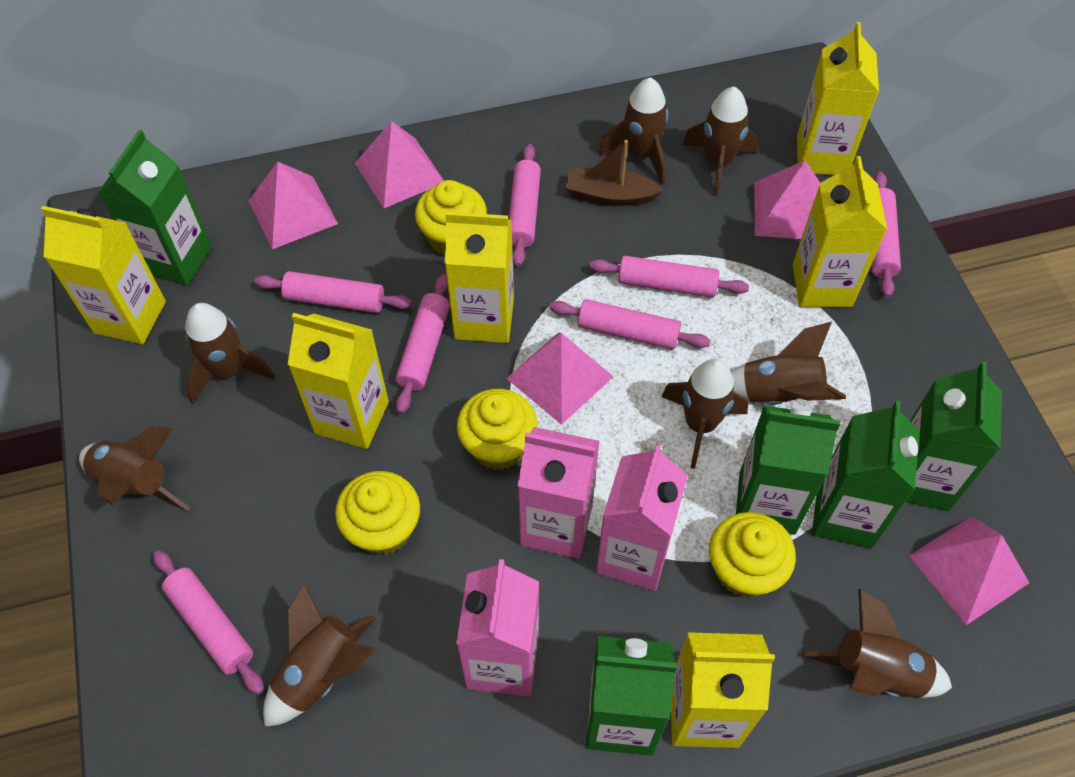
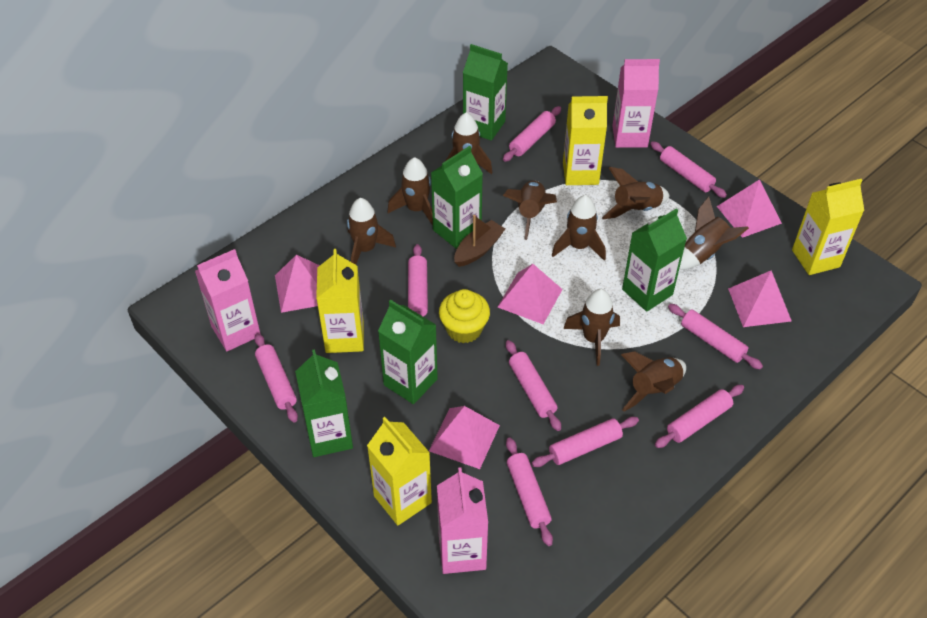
brown rocket: [79,426,190,512] [185,303,275,404] [263,583,376,727] [599,78,668,184] [661,359,748,469] [682,86,758,196] [731,322,846,405] [803,589,952,698] = 8 -> [347,198,396,265] [387,157,433,226] [446,112,492,174] [503,181,557,240] [552,195,606,261] [563,289,620,366] [602,167,670,219] [621,351,686,412] [679,196,749,270] = 9
pink rolling pin: [153,550,264,695] [254,271,412,313] [396,274,450,414] [509,144,541,266] [549,299,711,349] [589,256,749,298] [871,171,901,298] = 7 -> [254,333,298,423] [408,244,428,316] [503,106,561,162] [506,340,561,431] [506,438,553,546] [532,417,639,467] [650,141,727,198] [655,385,744,448] [668,304,763,370] = 9
yellow carton: [41,206,166,344] [288,313,389,449] [445,212,514,343] [671,632,775,748] [793,156,887,307] [797,22,879,175] = 6 -> [316,249,364,353] [367,417,432,525] [563,96,608,185] [792,179,864,275] = 4
yellow cupcake: [335,471,420,555] [415,180,487,256] [457,389,538,470] [709,512,796,598] = 4 -> [439,289,490,343] = 1

